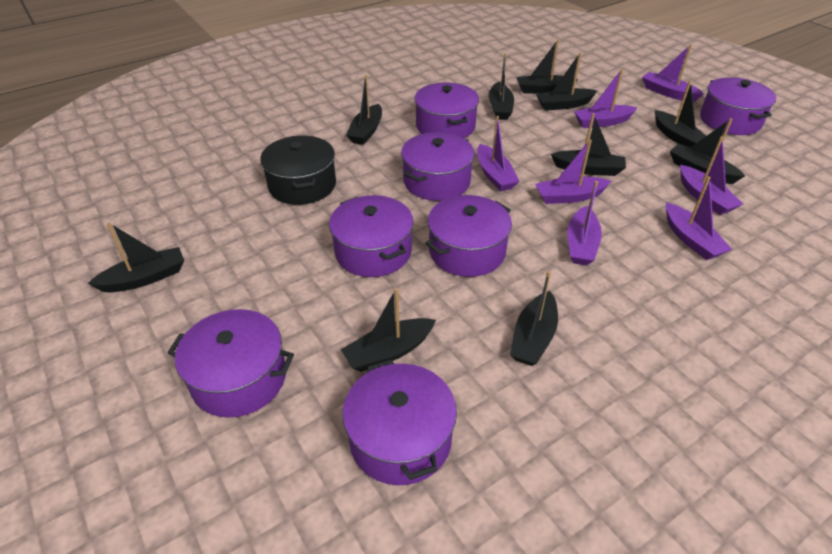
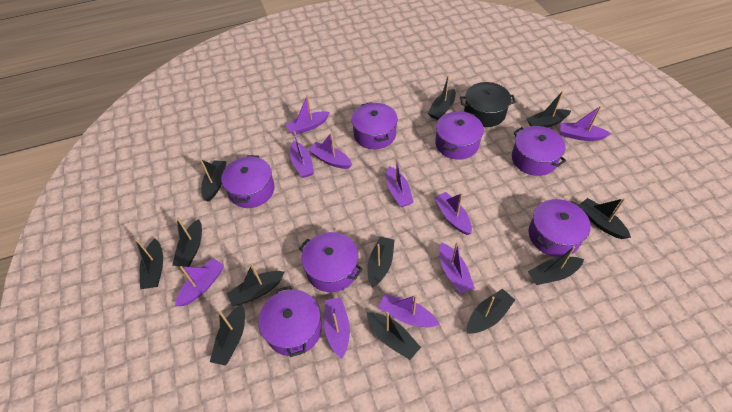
black boat: [88,222,184,292] [341,288,436,372] [346,75,382,145] [489,53,514,120] [510,271,558,366] [516,40,578,94] [536,53,597,111] [551,113,626,176] [655,80,706,147] [670,118,745,184] = 10 -> [135,238,163,289] [172,217,202,267] [200,159,227,202] [210,304,245,366] [227,264,285,306] [367,236,395,288] [367,312,421,360] [428,75,456,120] [467,289,515,334] [527,91,571,128] [528,246,584,285] [579,198,631,239] = 12
purple boat: [477,116,520,192] [535,139,611,204] [567,181,602,266] [574,69,638,128] [642,44,704,102] [666,177,733,260] [680,137,743,215] = 7 -> [175,258,224,306] [286,95,330,135] [290,131,314,178] [308,132,352,169] [324,297,350,359] [378,294,440,327] [386,159,414,207] [434,192,472,235] [439,242,475,294] [560,106,611,141] = 10

